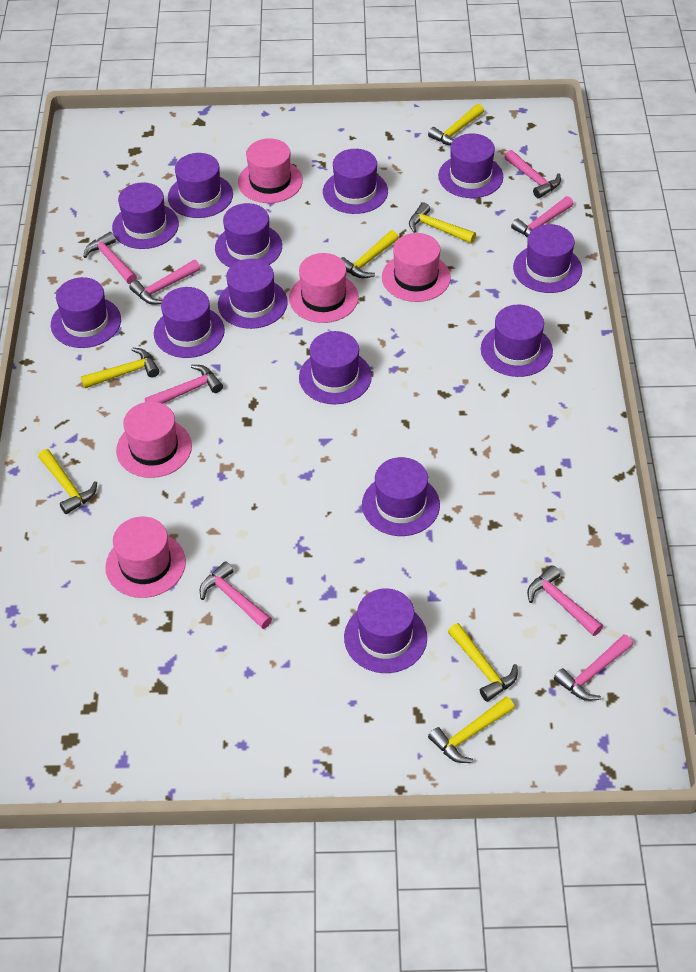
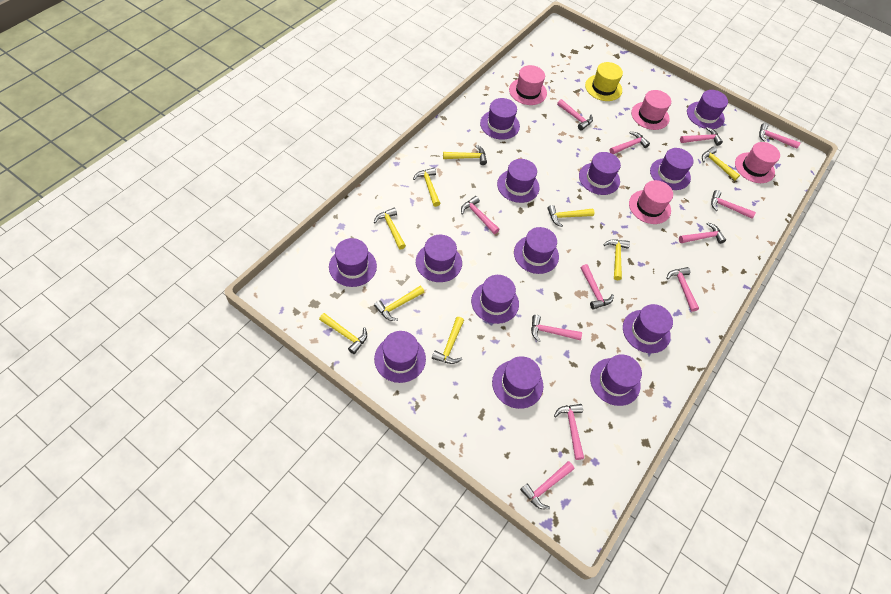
pink hammer: [83,232,137,284] [129,260,200,305] [145,365,223,404] [200,561,272,629] [505,150,561,198] [511,196,573,238] [527,565,603,636] [554,634,633,701] = 8 -> [461,196,500,234] [520,461,574,509] [531,315,582,342] [554,404,584,460] [557,99,593,130] [580,264,614,310] [610,132,650,154] [666,267,699,312] [679,222,726,244] [680,127,723,146] [711,190,756,219] [759,123,800,149] = 12
pink hat: [105,516,186,598] [116,402,192,478] [238,138,303,203] [289,253,359,323] [382,233,451,302] = 5 -> [509,65,547,105] [629,180,673,224] [631,90,671,130] [735,142,780,183] = 4
yellow hammer: [38,449,97,514] [81,347,159,388] [340,230,399,278] [409,203,476,243] [428,104,484,146] [428,696,515,763] [448,623,518,702] = 7 -> [319,313,367,354] [374,208,406,250] [374,286,424,321] [413,168,441,207] [432,317,464,364] [443,145,487,165] [547,205,594,227] [604,240,630,280] [702,147,740,180] = 9
yellow hat: none = 0 -> [585,62,623,101] = 1

